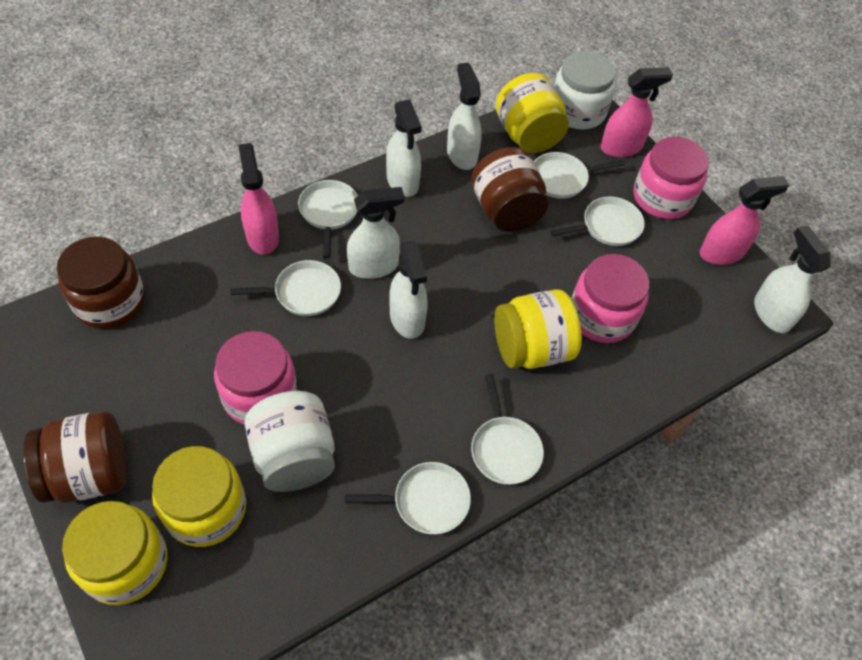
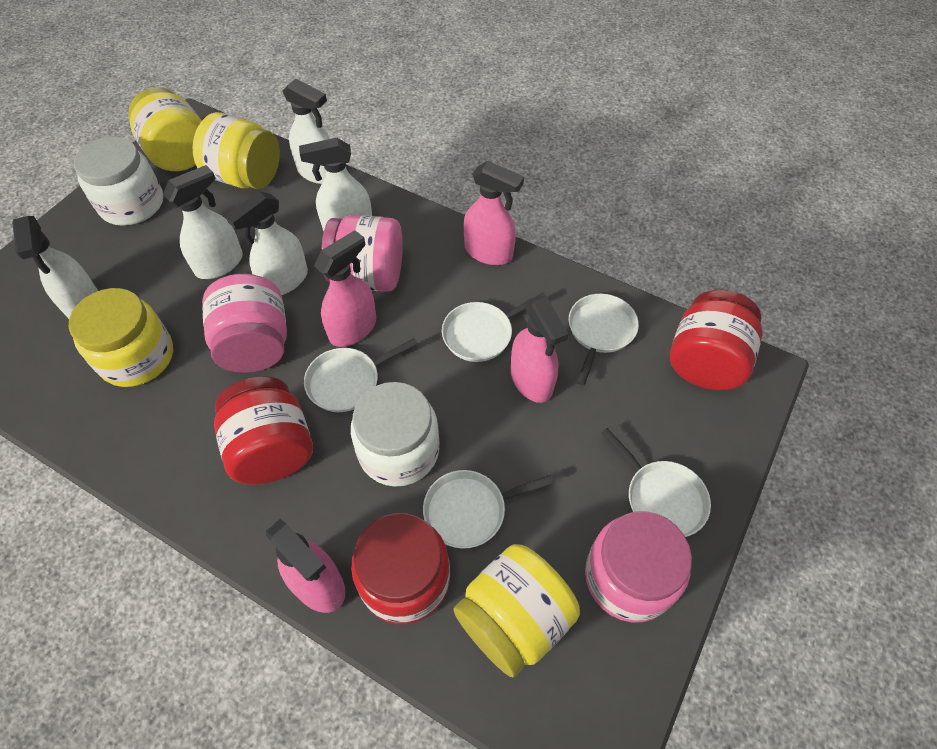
brown jar: [23,411,127,503] [57,237,145,329] [471,147,549,232] = 3 -> none = 0
pink spray bottle: [238,143,279,255] [600,67,673,157] [699,176,789,265] = 3 -> [266,519,346,613] [314,230,376,347] [464,161,524,265] [511,295,568,403] = 4
red jar: none = 0 -> [214,377,313,485] [351,513,450,624] [670,290,762,390] = 3
white pan: [230,260,341,316] [298,180,358,259] [345,462,471,534] [471,374,544,485] [534,152,625,199] [550,197,645,246] = 6 -> [304,338,417,412] [423,470,554,549] [442,292,547,362] [569,294,639,385] [601,428,711,537] = 5

